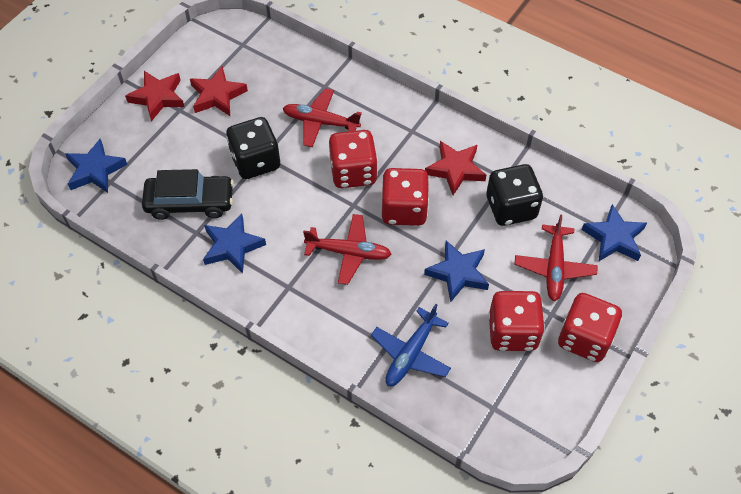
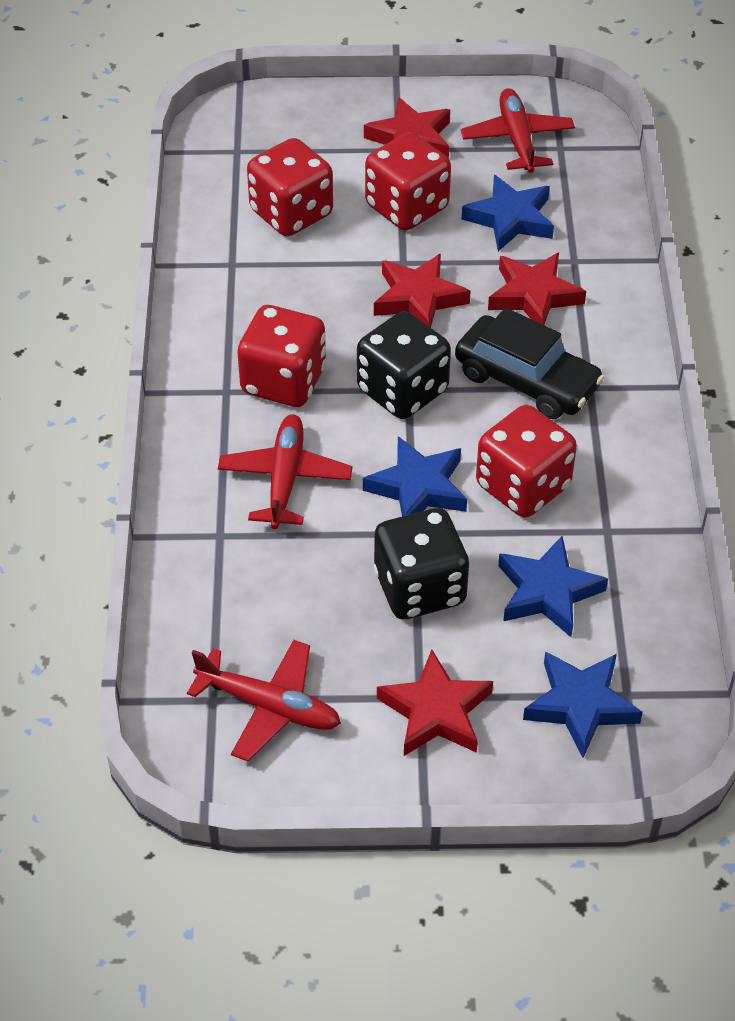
blue plane: [371,304,451,386] = 1 -> none = 0
red star: [125,71,184,122] [190,66,248,116] [425,141,486,195] = 3 -> [364,97,450,159] [374,254,471,328] [377,649,493,756] [488,252,586,325] = 4

